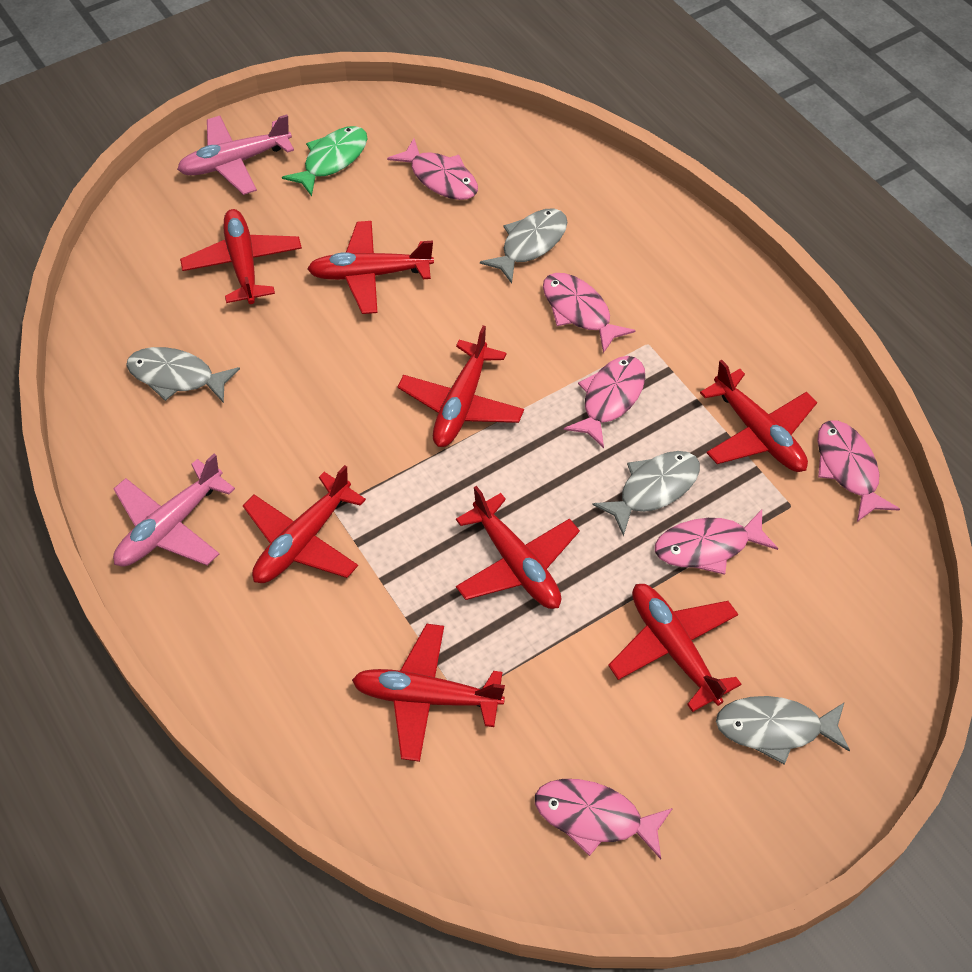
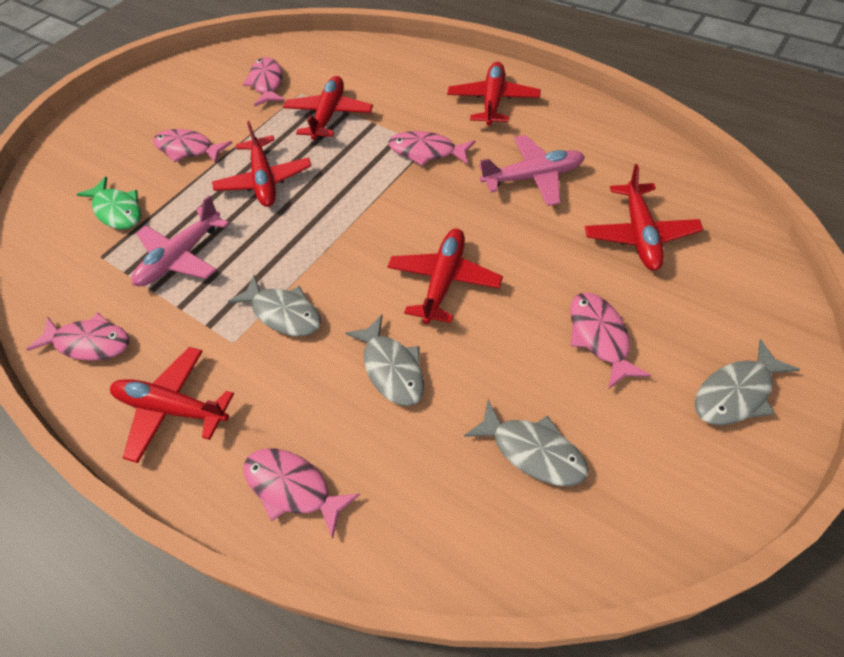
red plane: [180,209,302,304] [243,465,366,583] [307,221,434,314] [352,624,505,762] [398,325,524,447] [456,486,580,609] [608,584,741,712] [700,360,817,472] = 8 -> [110,347,234,463] [212,121,311,207] [283,76,373,140] [387,229,503,324] [447,62,541,126] [585,164,703,271] = 6

